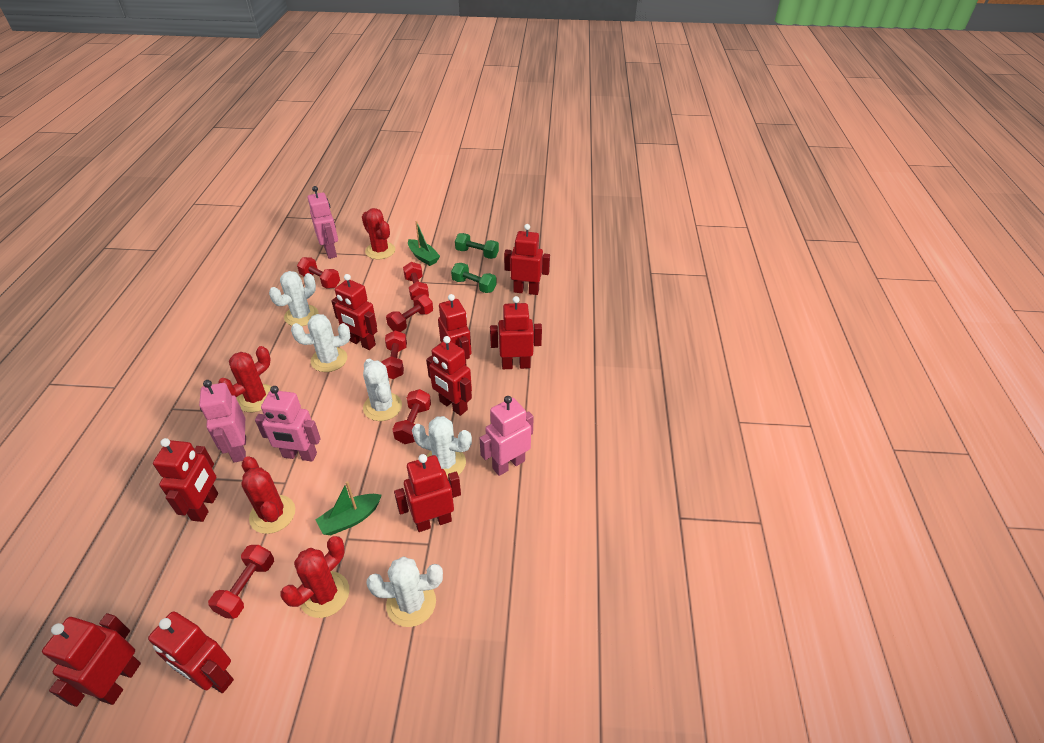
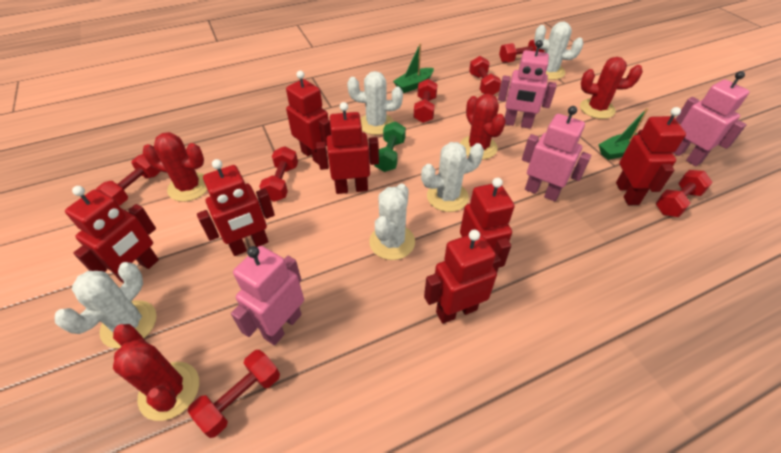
green dumbbell: [451,263,497,293] [455,233,499,259] = 2 -> [374,121,406,172] = 1
red dumbbell: [208,545,274,619] [297,257,340,289] [381,330,407,379] [386,294,433,332] [392,389,431,444] [403,262,429,300] = 6 -> [96,154,161,205] [188,350,280,438] [259,146,298,202] [414,79,438,123] [469,56,501,95] [499,40,544,63] [656,170,713,217] = 7
red robot: [42,613,141,707] [148,611,234,693] [153,438,218,522] [332,274,377,350] [394,454,461,532] [426,336,472,416] [438,294,471,366] [490,296,542,369] [504,224,550,295] = 9 -> [65,186,159,283] [197,159,275,256] [286,71,331,165] [316,102,379,194] [424,230,501,324] [460,178,515,268] [616,107,686,205] = 7

